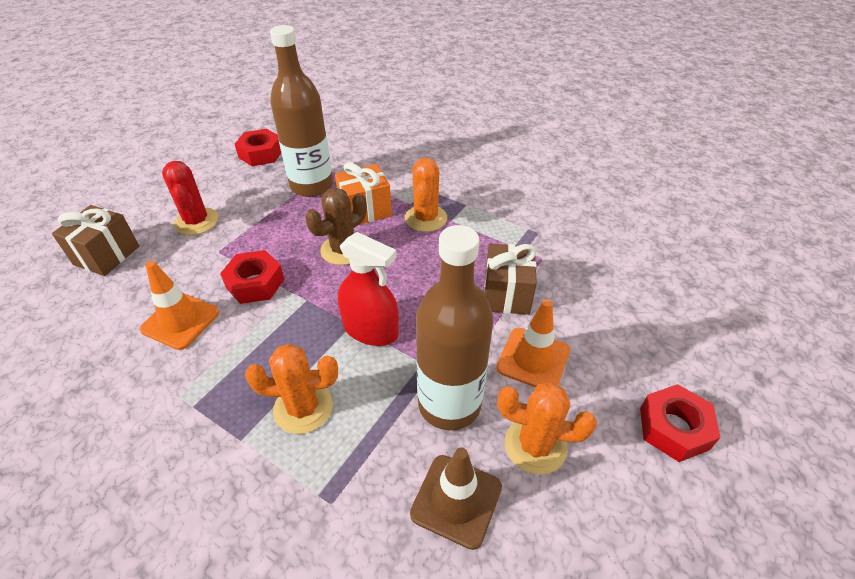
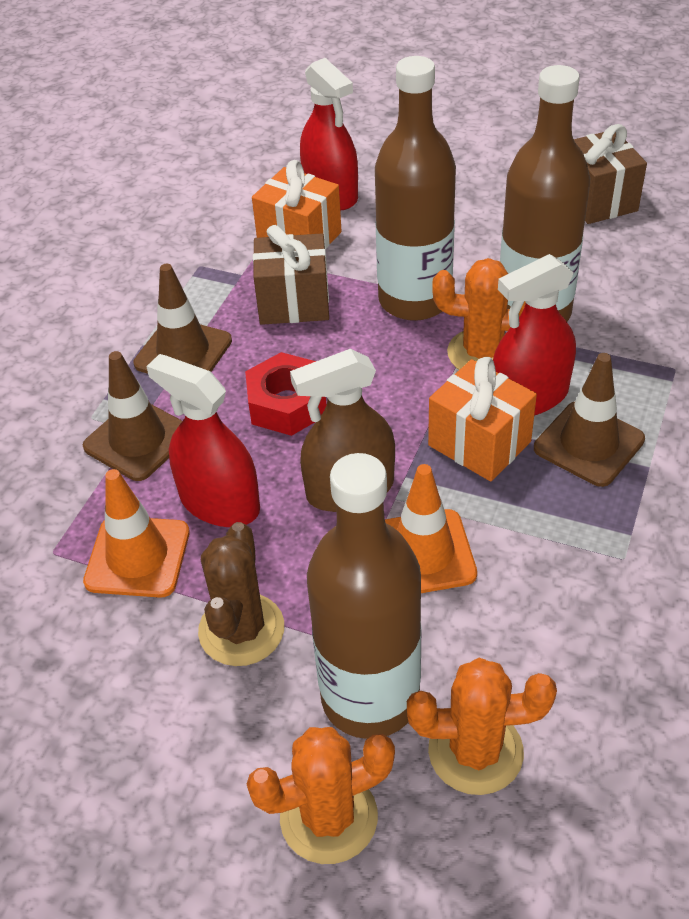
brown bottle: [270,25,333,197] [416,225,494,430] = 2 -> [307,453,421,739] [375,56,456,321] [500,65,590,322] = 3
brown spray bottle: none = 0 -> [290,349,395,512] = 1
brown traffic cone: [410,447,502,550] = 1 -> [83,351,182,481] [133,264,232,374] [534,353,645,487] = 3
orange gift: [335,162,392,225] = 1 -> [252,160,342,250] [428,357,537,482] = 2
red cactus: [162,161,218,235] = 1 -> none = 0
red nut: [220,250,284,304] [235,129,281,166] [640,384,721,462] = 3 -> [245,352,326,436] = 1
red spray bottle: [338,232,399,346] = 1 -> [146,354,260,527] [300,58,358,210] [493,254,576,415] = 3

